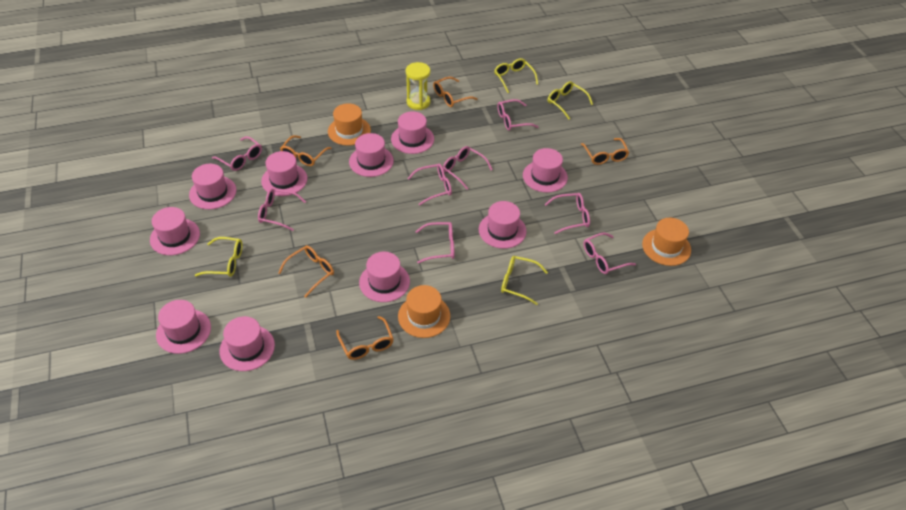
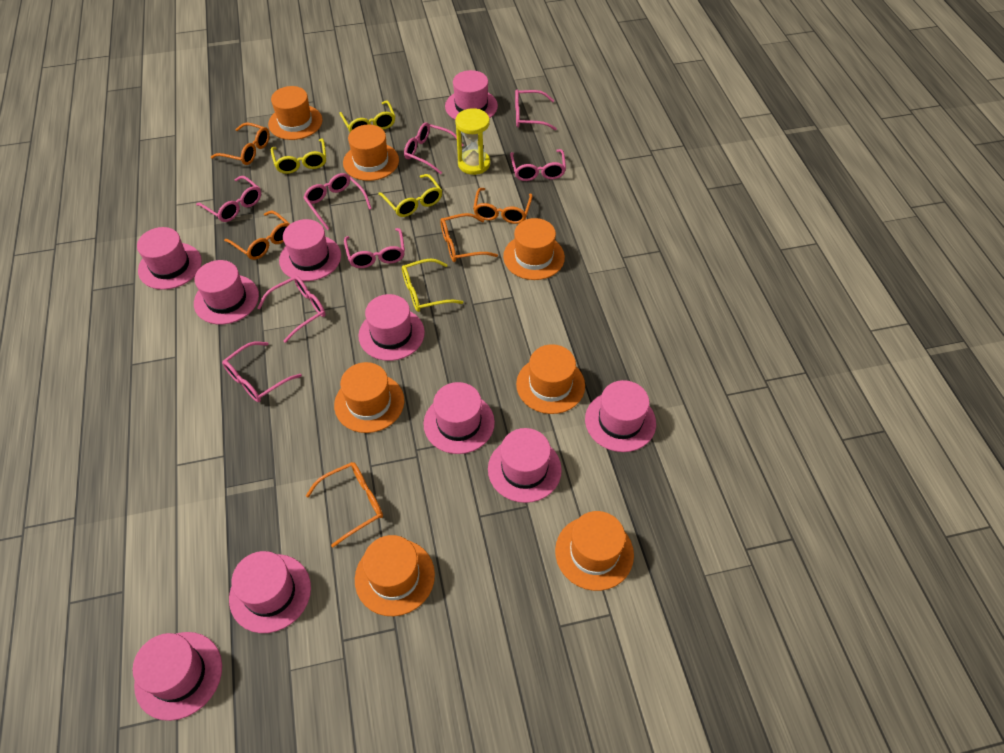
orange hat: [328,103,371,146] [398,285,450,338] [642,218,691,266] = 3 -> [268,86,323,140] [334,362,404,433] [343,125,399,181] [355,535,435,616] [503,218,565,280] [516,344,585,414] [555,511,634,591] = 7

